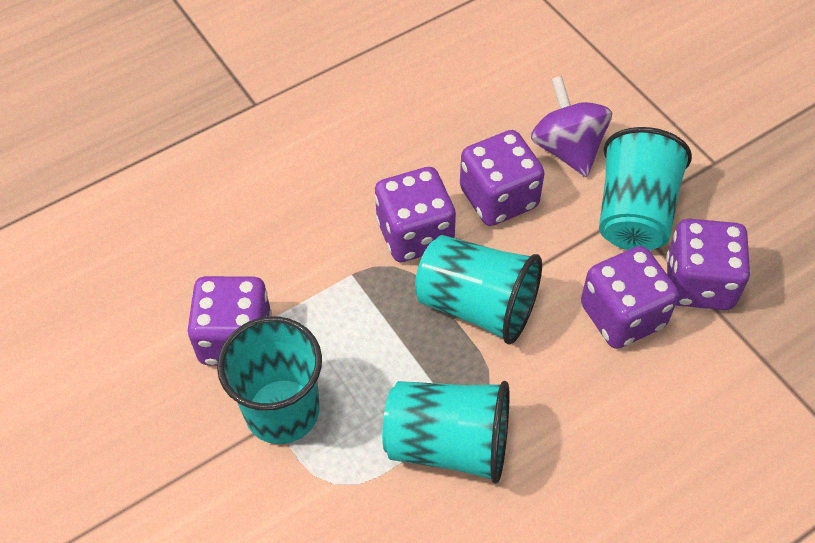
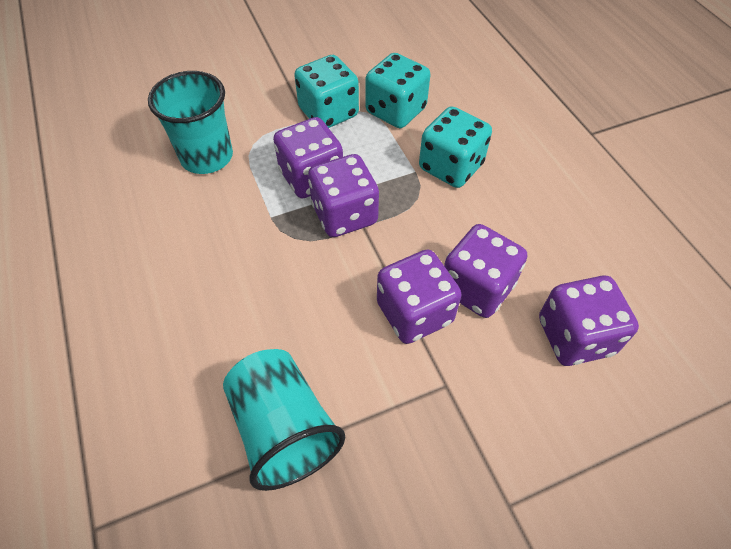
purple spinning top: [531,76,612,177] = 1 -> none = 0
turquoise cup: [217,316,322,444] [382,381,510,484] [415,235,542,345] [599,127,692,250] = 4 -> [148,71,233,174] [223,349,346,491] = 2
turquoise dice: none = 0 -> [294,55,359,128] [366,53,430,128] [419,106,492,188] = 3

